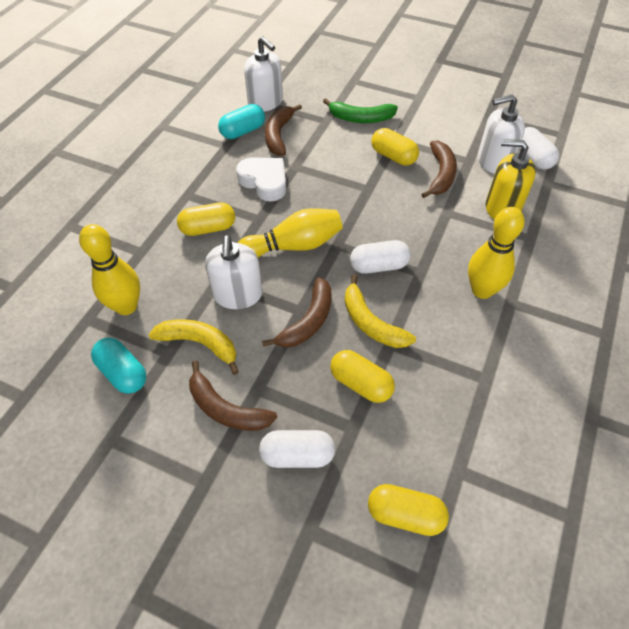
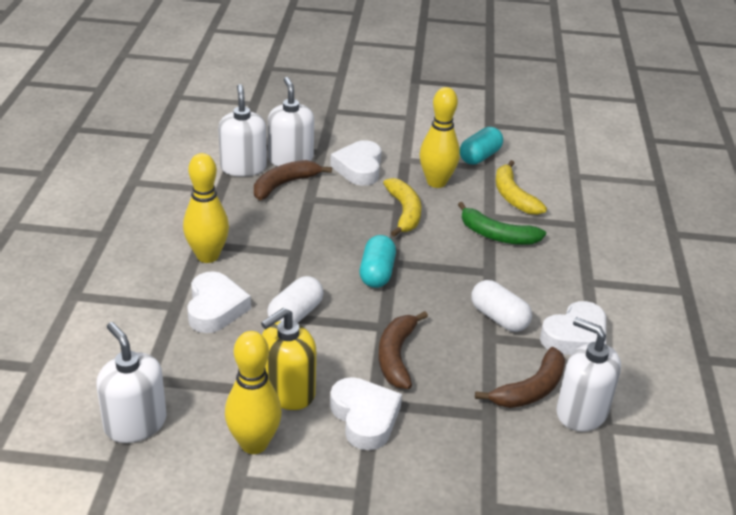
brown banana: [189,361,277,431] [262,277,331,348] [265,104,302,156] [421,141,457,198] = 4 -> [254,160,332,200] [379,311,428,389] [475,347,565,408] = 3
white capsule: [259,430,335,468] [350,240,411,274] [519,127,559,170] = 3 -> [267,276,324,323] [471,280,532,332] = 2
white heart: [236,157,286,202] = 1 -> [187,271,251,333] [330,140,381,186] [330,377,402,450] [540,301,606,355] = 4
white soap dispenser: [205,235,263,309] [244,36,283,112] [478,94,525,174] = 3 -> [97,322,167,443] [218,84,267,177] [268,77,314,166] [556,317,621,432] = 4
yellow capsule: [177,202,235,236] [330,350,395,403] [368,484,449,536] [371,128,419,166] = 4 -> none = 0

